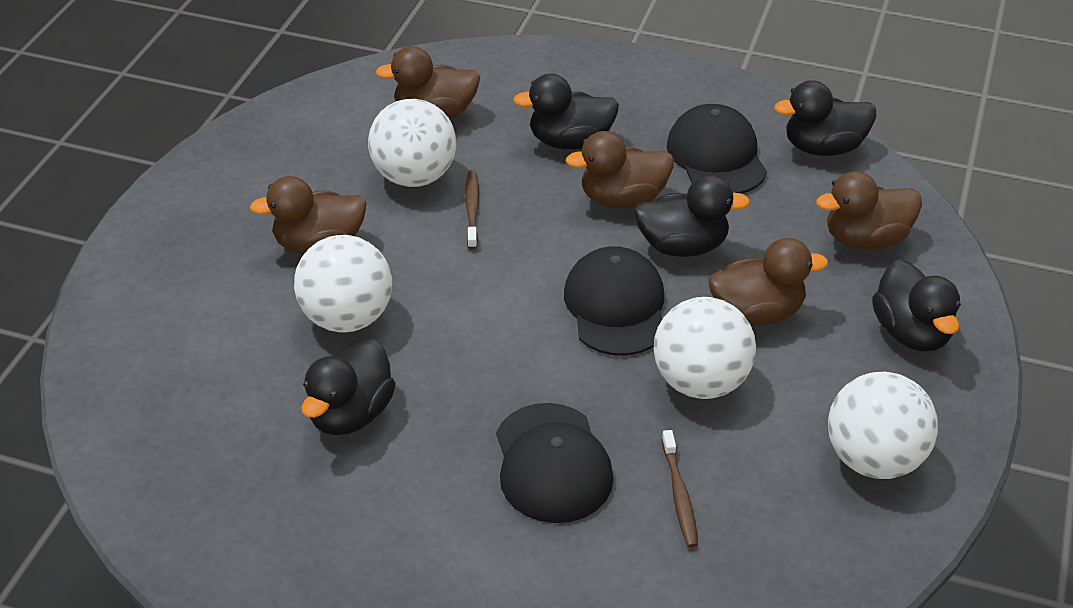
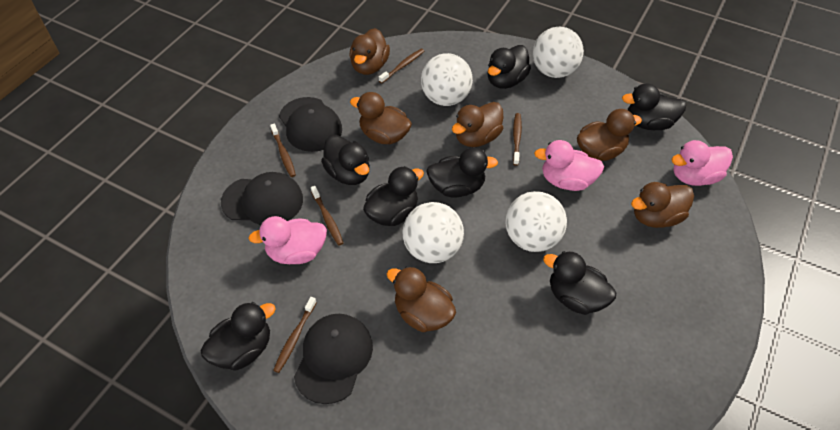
black duck: [302,339,396,435] [513,73,619,149] [634,175,750,257] [774,80,876,156] [872,259,961,351] = 5 -> [201,302,276,371] [321,135,370,185] [363,166,424,226] [426,147,498,197] [487,45,531,89] [543,251,616,315] [622,83,686,130] = 7
brown duck: [250,176,367,254] [376,46,480,119] [566,131,674,208] [709,238,828,326] [816,171,922,249] = 5 -> [349,28,390,75] [350,92,412,144] [387,266,456,332] [452,102,503,147] [577,109,642,161] [631,182,694,228] = 6
brown toothbrush: [465,171,479,249] [662,430,698,548] = 2 -> [270,124,296,177] [273,297,317,373] [311,186,343,245] [379,49,424,83] [513,113,522,166] = 5
pink duck: none = 0 -> [248,216,327,264] [534,140,604,191] [671,140,733,186] = 3

